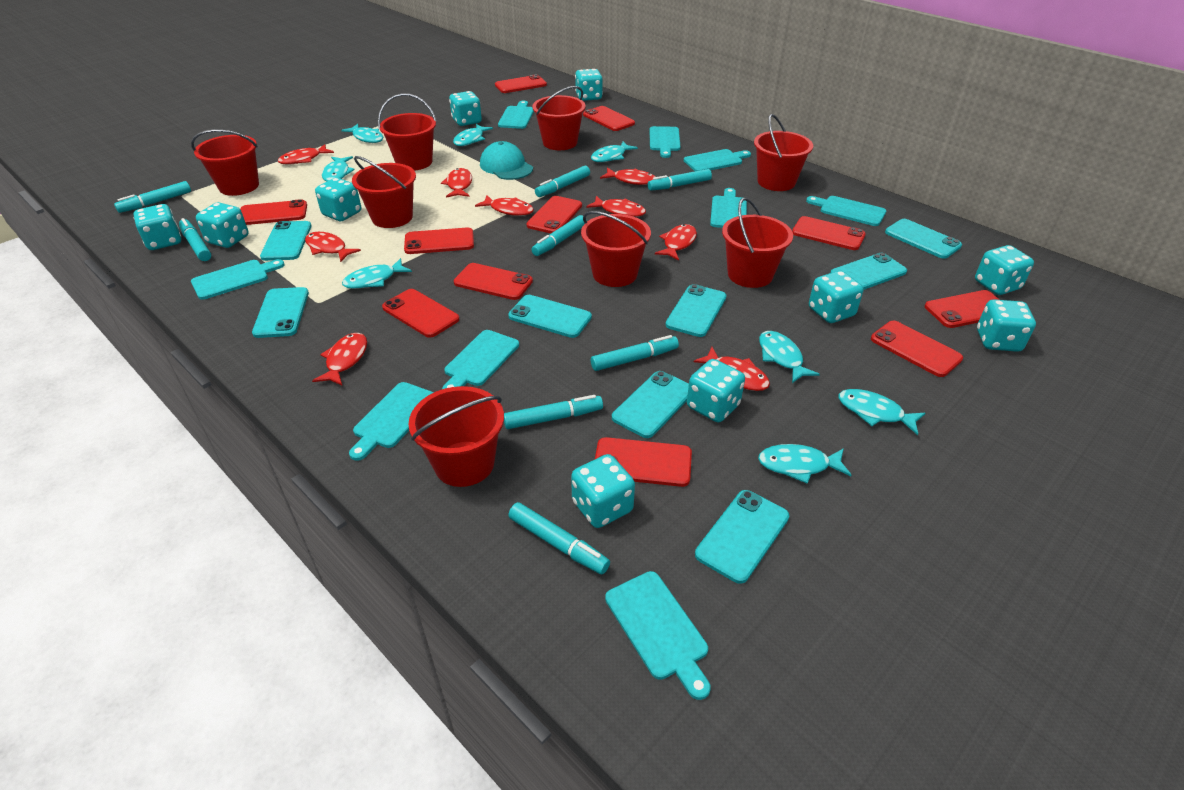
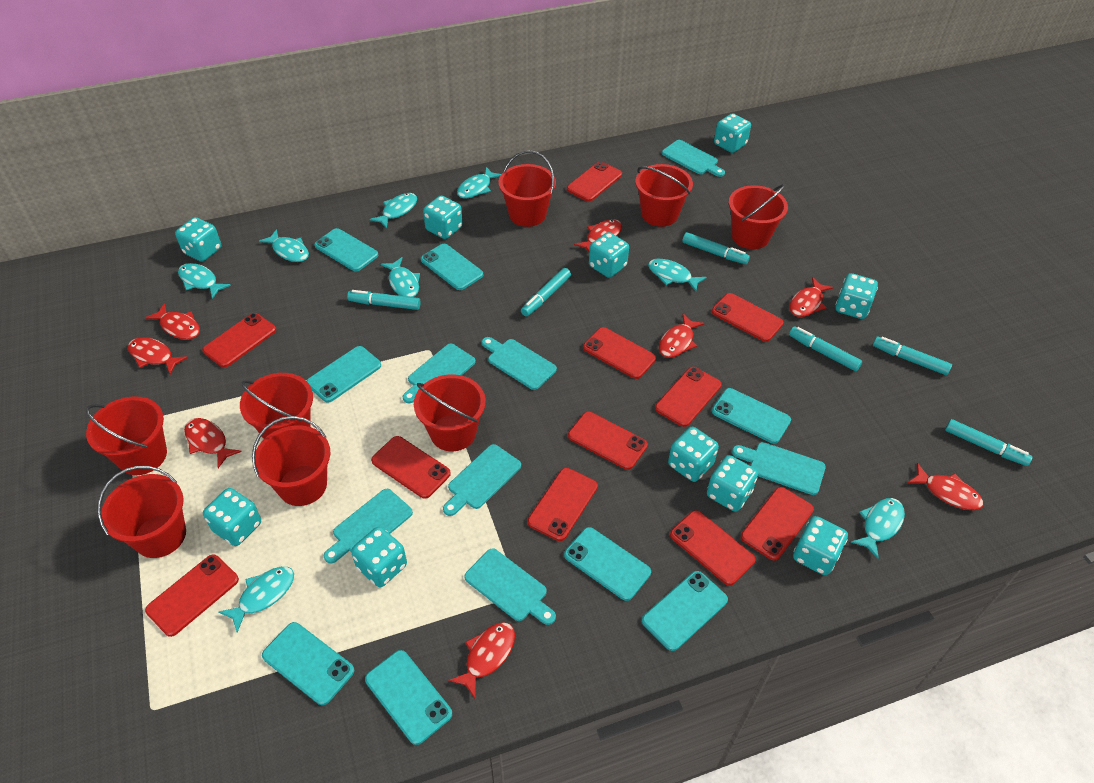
red fish: [278,144,334,165] [305,232,361,262] [312,333,367,386] [441,168,472,198] [475,195,534,216] [586,196,646,217] [600,168,655,185] [655,224,697,260] [694,347,770,391] = 9 -> [128,337,188,374] [145,303,200,340] [184,418,242,468] [448,622,515,698] [574,219,622,252] [659,314,705,358] [790,277,834,317] [908,463,983,510] = 8
turquoise cap: [480,141,533,180] = 1 -> none = 0
turquoise cutting board: [191,259,285,300] [349,382,434,461] [442,330,519,389] [498,101,534,129] [605,571,711,700] [650,126,680,158] [684,149,751,171] [710,188,747,228] [806,196,886,226] = 9 -> [324,489,413,563] [403,344,476,403] [443,444,521,516] [464,548,556,625] [482,337,557,390] [662,140,725,177] [732,442,826,495] = 7
turquoise marker: [114,181,191,213] [179,218,211,261] [504,395,603,429] [508,502,610,574] [532,215,587,256] [535,166,590,197] [591,335,679,371] [648,169,712,191] = 8 -> [347,290,421,310] [521,268,571,316] [682,232,750,264] [789,327,862,371] [873,337,952,375] [945,419,1033,466] = 6

